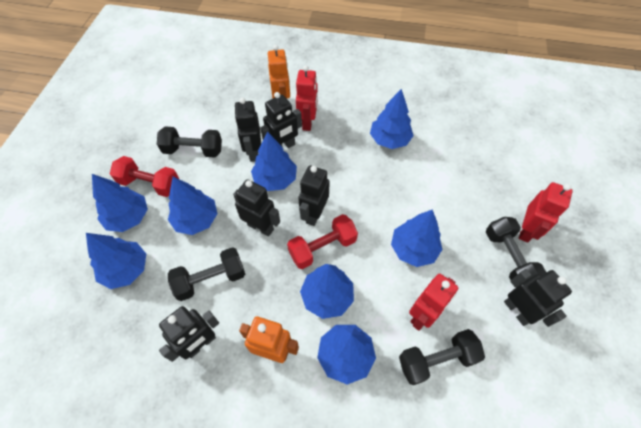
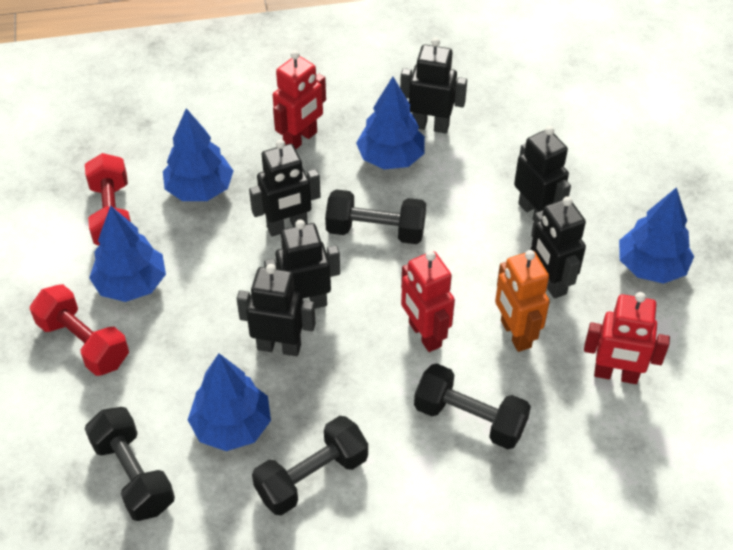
blue tree: [86,233,146,289] [92,174,148,232] [168,177,217,235] [251,131,297,191] [300,264,354,319] [317,325,376,385] [370,89,414,149] [391,209,443,267] = 8 -> [89,206,166,302] [163,108,233,201] [188,353,271,451] [356,77,425,169] [619,187,694,284] = 5
orange robot: [239,316,299,363] [268,45,290,99] = 2 -> [495,250,550,352] = 1

